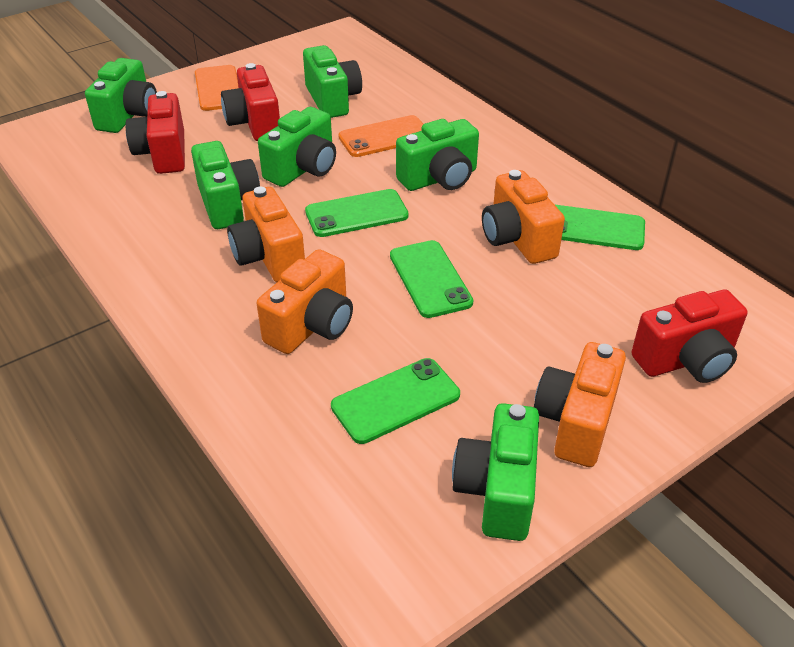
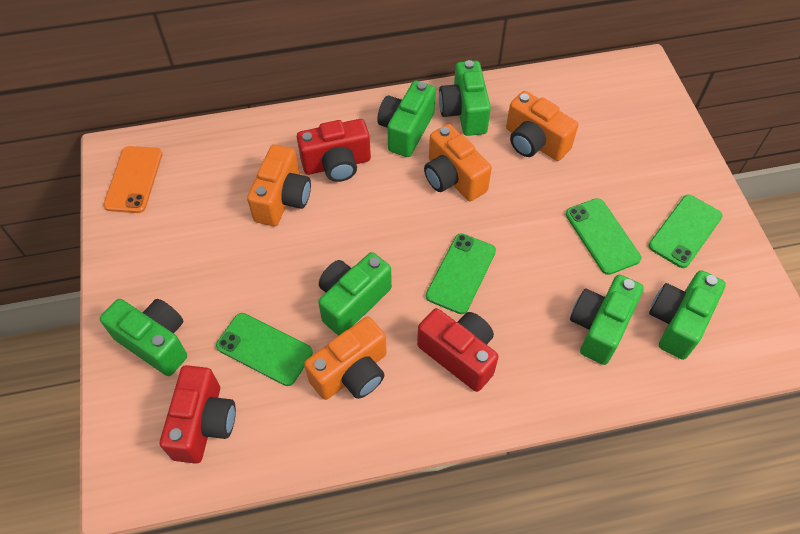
orange phone: [195,65,239,111] [338,115,423,157] = 2 -> [103,146,162,213] = 1

